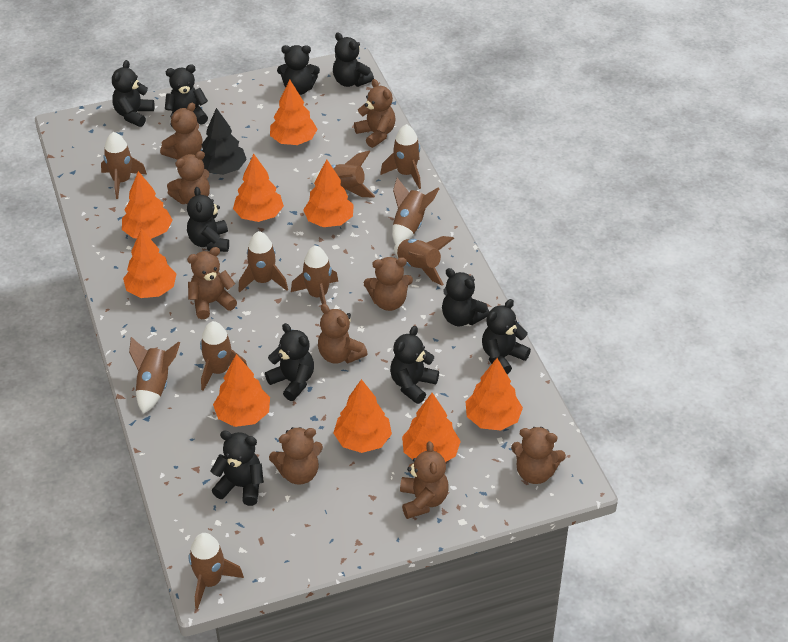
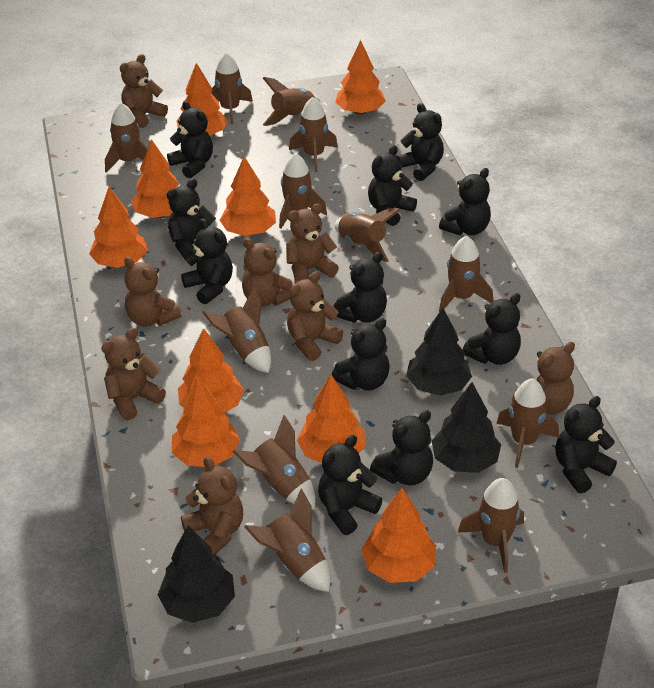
black teddy bear: [112,60,155,127] [165,65,208,128] [187,187,229,252] [210,431,264,506] [265,323,314,401] [277,45,320,95] [333,32,374,87] [390,326,439,404] [442,268,489,326] [482,299,531,375] = 10 -> [167,101,213,178] [167,179,216,261] [181,218,233,304] [318,435,382,535] [332,318,390,391] [333,252,387,323] [368,145,417,226] [370,410,433,485] [397,103,444,181] [439,168,491,236] [463,293,521,365] [556,396,617,493] = 12
black tree: [202,108,247,175] = 1 -> [158,525,235,623] [406,308,472,396] [432,382,501,473] = 3
brown rocket: [101,132,147,199] [129,337,180,414] [189,533,244,609] [200,321,247,391] [238,231,288,293] [291,245,338,304] [311,151,375,197] [380,124,421,189] [392,178,440,245] [394,236,454,285] = 10 -> [105,103,147,173] [202,287,271,373] [211,52,253,124] [233,415,316,510] [245,489,330,592] [263,77,320,126] [279,153,327,229] [289,97,338,172] [335,208,401,262] [439,236,493,312] [458,478,524,573] [497,378,559,468] = 12
brown teddy bear: [160,103,203,160] [167,151,210,204] [187,247,237,319] [269,427,323,485] [318,304,368,364] [354,79,396,148] [364,257,413,311] [400,441,449,519] [511,427,566,484] = 9 -> [101,328,166,420] [120,54,168,128] [124,257,182,327] [181,456,244,554] [242,238,293,307] [286,204,339,282] [287,271,343,361] [512,342,575,415] = 8

